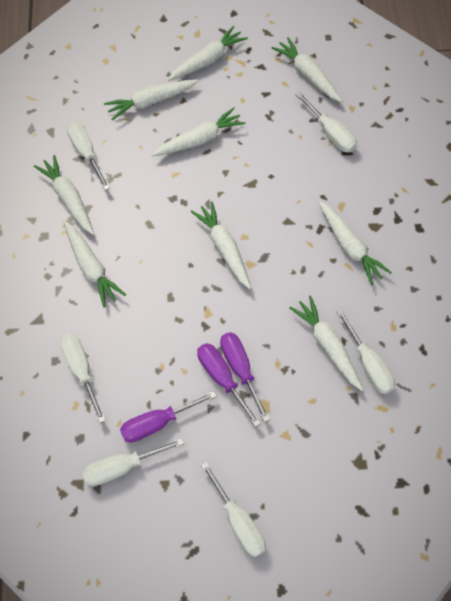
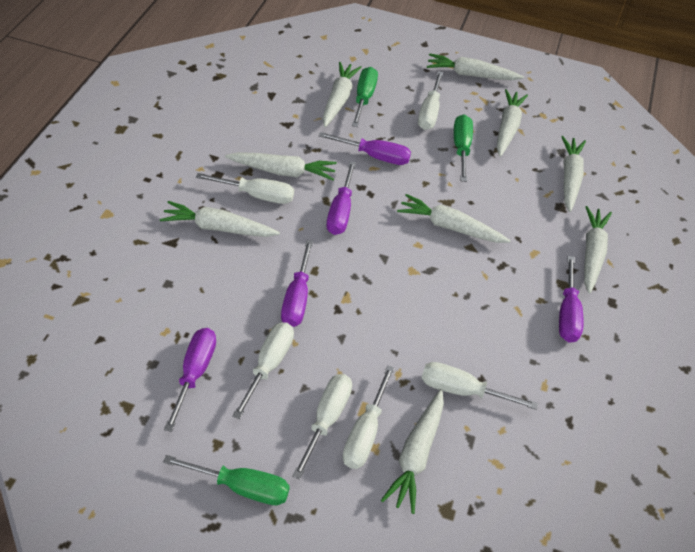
green screwdriver: none = 0 -> [163,455,290,505] [352,67,378,127] [454,115,473,182] = 3
purple screwdriver: [120,391,217,443] [197,343,261,427] [220,332,270,422] = 3 -> [164,328,216,432] [281,240,313,327] [319,132,411,165] [326,161,356,235] [559,256,584,343] = 5

